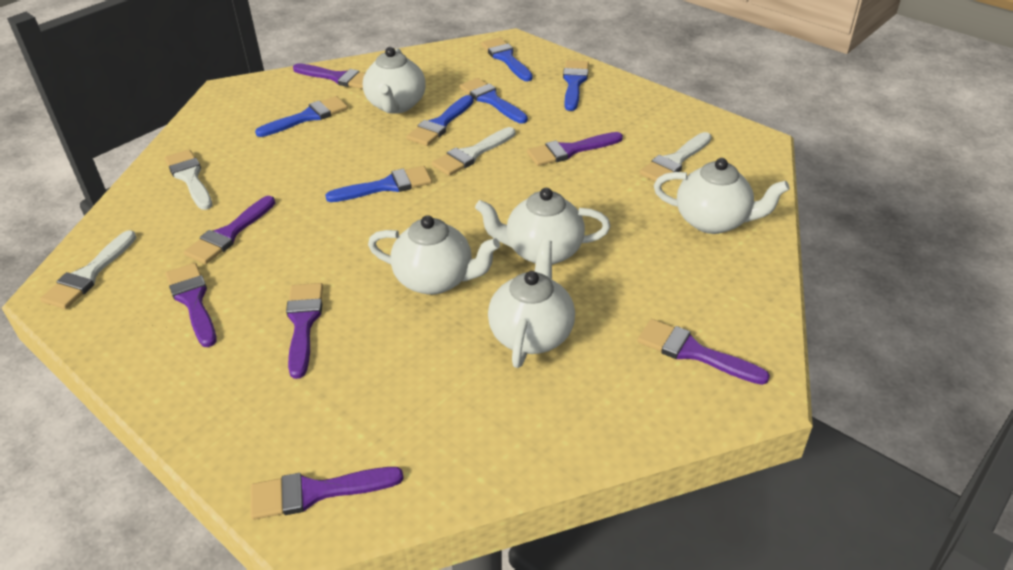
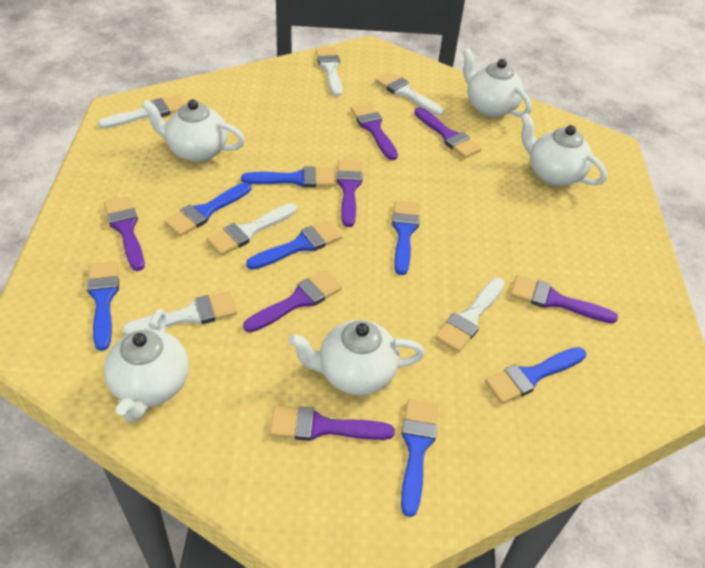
blue brush: [255,96,348,137] [325,166,432,202] [407,95,474,146] [459,78,528,123] [481,38,533,81] [563,60,589,111] = 6 -> [87,261,119,351] [164,182,251,236] [241,167,335,188] [246,220,343,270] [392,200,420,275] [401,399,439,517] [485,347,586,404] = 7
white brush: [40,230,137,309] [165,149,212,210] [432,127,515,176] [640,132,712,182] = 4 -> [98,95,184,129] [122,291,237,335] [206,203,297,256] [316,47,342,97] [375,72,444,116] [435,278,505,352] = 6

